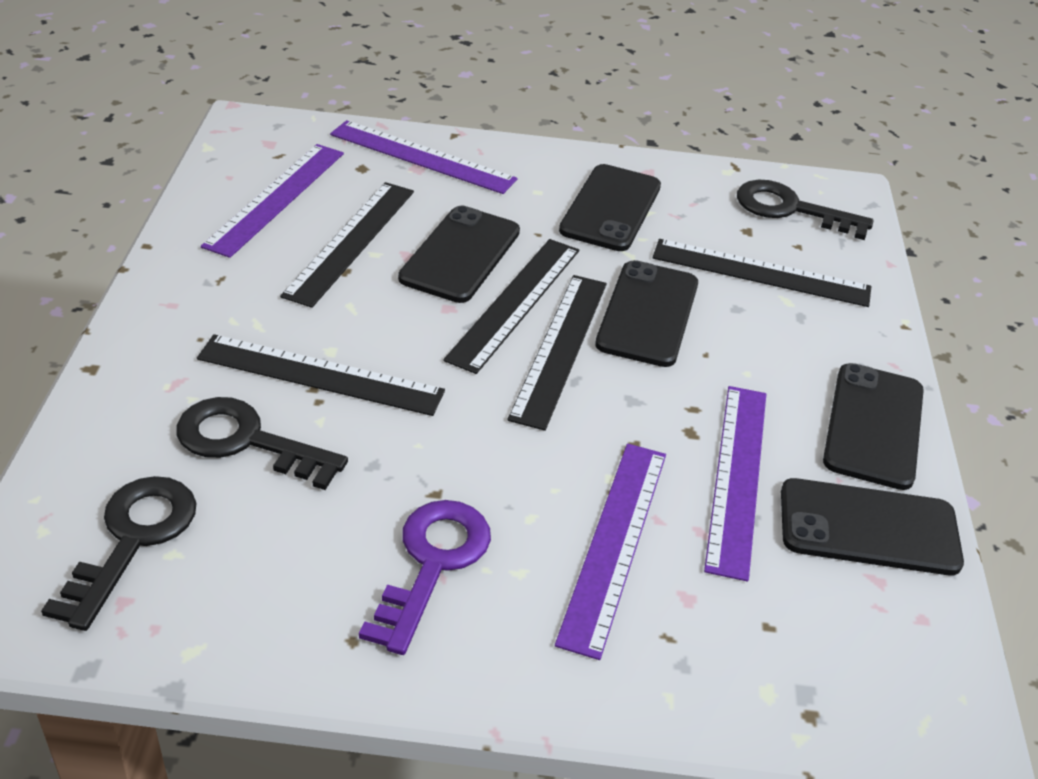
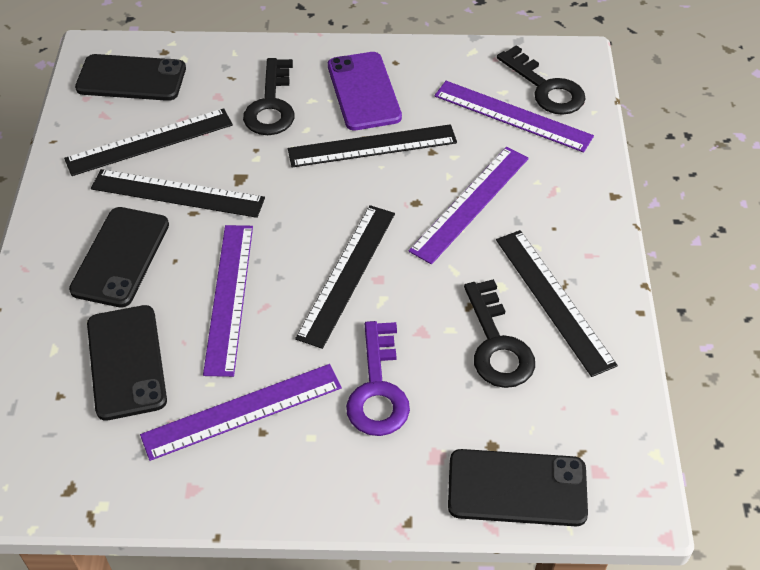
black phone: [398,206,520,303] [559,164,661,251] [595,260,698,367] [781,478,964,575] [823,363,924,490] = 5 -> [69,207,169,308] [75,54,186,101] [87,305,167,421] [448,449,588,526] = 4
purple phone: none = 0 -> [328,52,402,130] = 1

